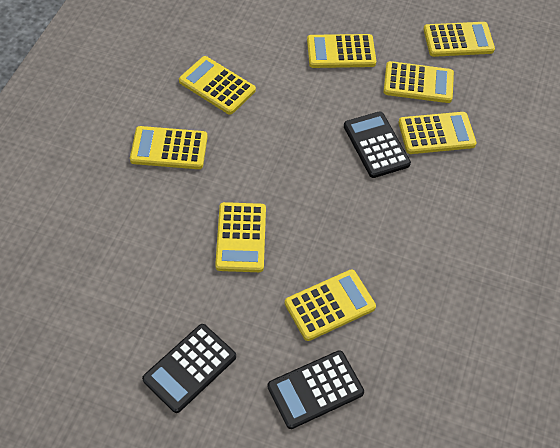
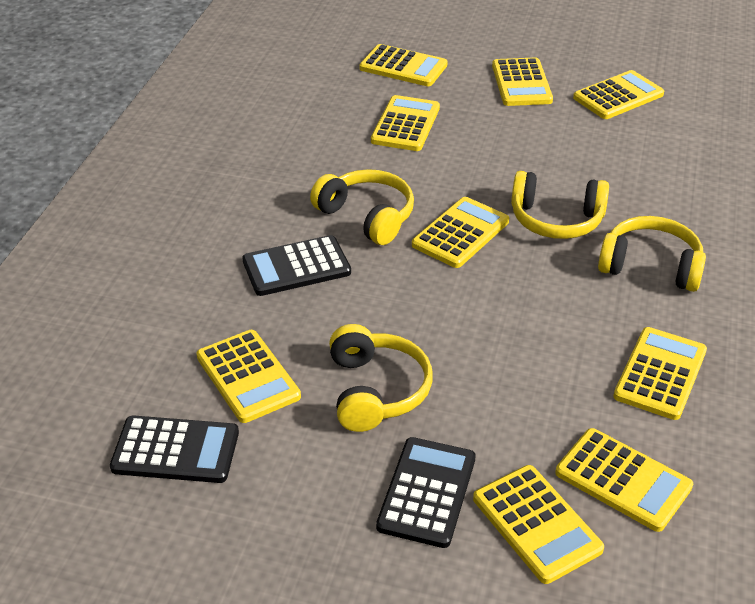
yellow calculator: [130,126,208,169] [179,56,256,115] [215,202,266,272] [285,270,376,341] [307,34,376,68] [383,61,454,103] [398,112,476,154] [423,22,495,57] = 8 -> [196,330,301,423] [360,44,448,86] [371,95,440,151] [412,197,509,268] [473,465,604,584] [492,58,553,106] [555,428,693,532] [573,70,664,119] [613,327,707,420] = 9
yellow headphones: none = 0 -> [310,169,414,245] [329,324,433,432] [511,171,609,239] [598,216,706,292] = 4

